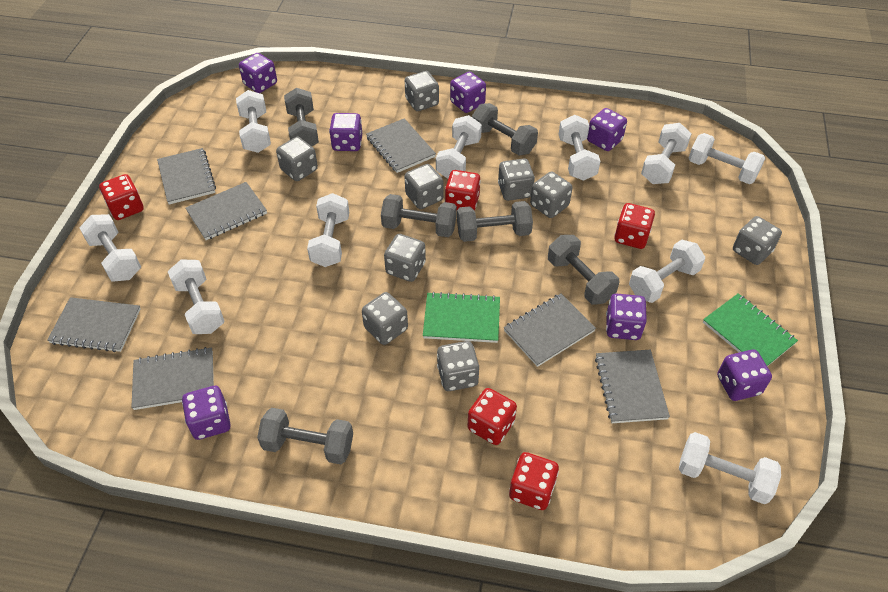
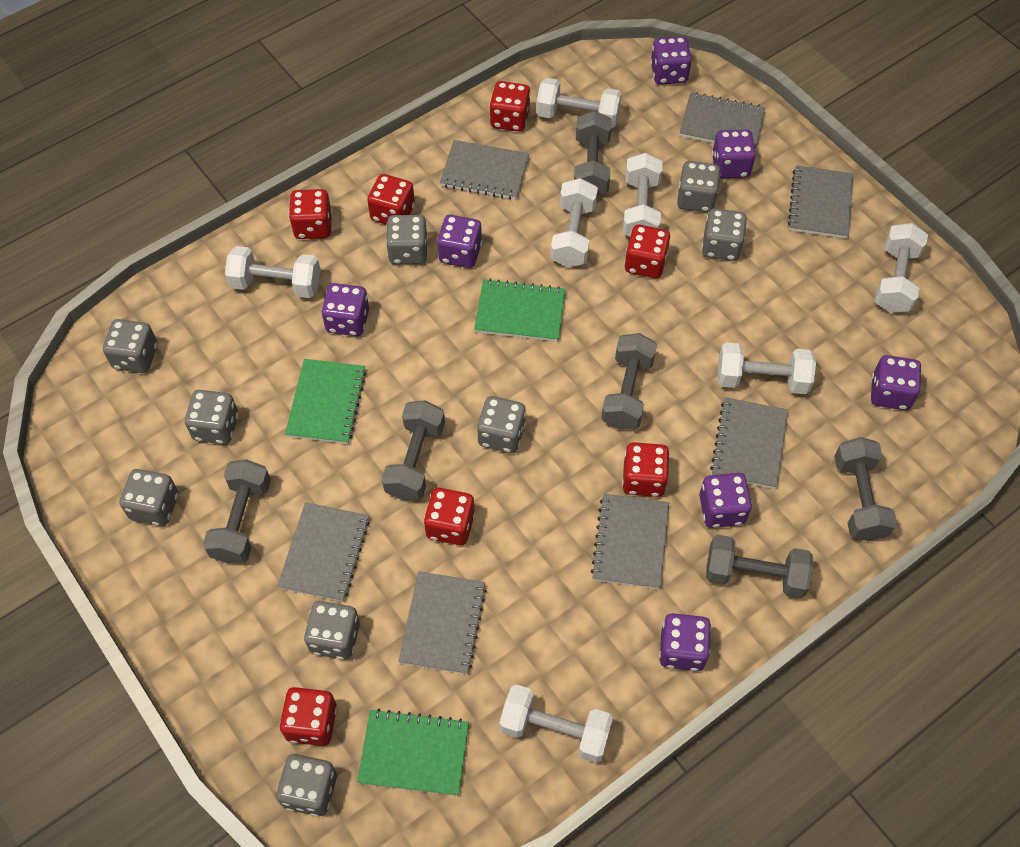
green notebook: [423,292,500,343] [703,293,798,366] = 2 -> [285,359,366,444] [357,709,469,796] [474,279,566,342] = 3
red dice: [99,174,144,220] [445,170,481,211] [468,388,517,445] [509,452,559,510] [614,203,655,249] = 5 -> [280,687,337,746] [289,189,332,239] [367,174,415,225] [424,488,475,546] [490,81,530,132] [622,442,670,497] [624,225,670,278] = 7
white dumbbell: [80,214,141,281] [168,260,225,334] [236,90,271,153] [307,193,349,267] [436,115,482,179] [559,115,600,181] [629,240,705,303] [641,123,692,184] [679,432,781,504] [689,133,765,184] = 10 -> [225,246,321,298] [500,685,613,763] [536,78,622,129] [551,178,598,267] [623,153,663,237] [717,342,816,394] [874,223,928,313] = 7

